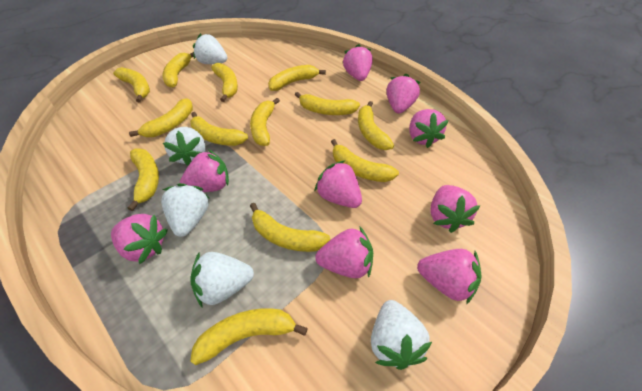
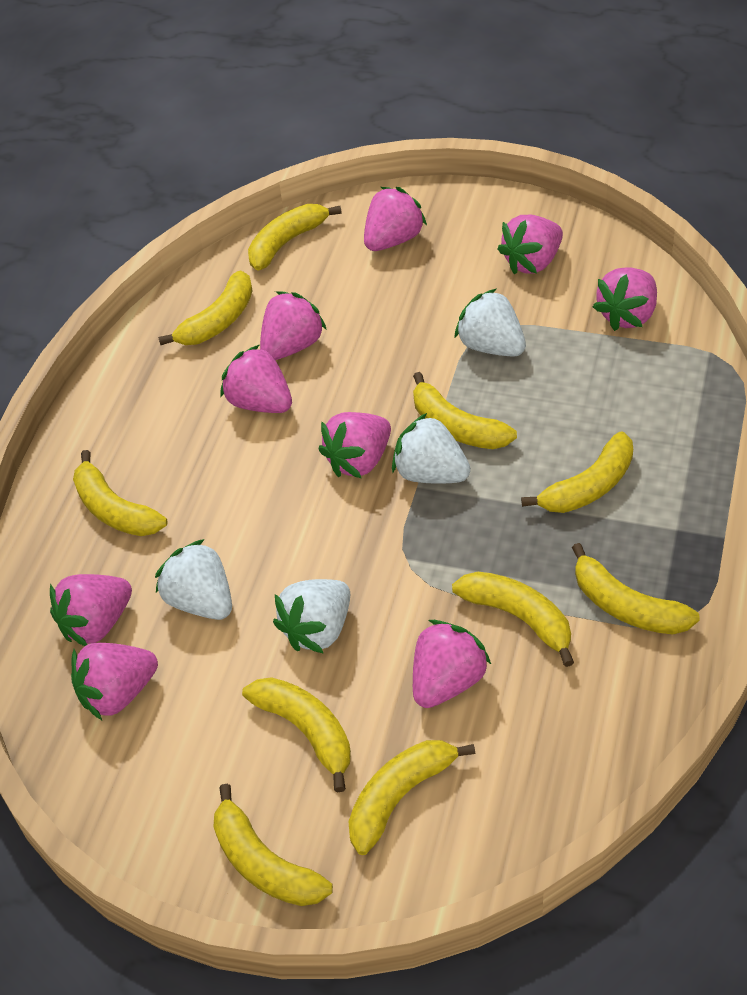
white strawberry: [161,183,209,237] [163,127,205,166] [190,252,254,307] [193,33,227,64] [371,300,432,370] = 5 -> [155,539,232,620] [273,579,350,654] [392,413,471,484] [454,288,526,357] = 4
yellow banana: [113,67,150,102] [128,149,159,211] [129,98,193,137] [163,52,194,88] [190,112,248,146] [190,308,308,365] [211,63,238,102] [250,98,280,146] [250,203,330,252] [268,65,326,91] [295,92,360,115] [331,139,399,182] [358,101,394,150] = 13 -> [73,450,167,536] [158,270,252,345] [213,784,333,906] [242,677,351,792] [248,204,342,271] [348,740,475,855] [413,372,517,449] [452,572,574,667] [521,431,633,513] [572,543,700,634] = 10

